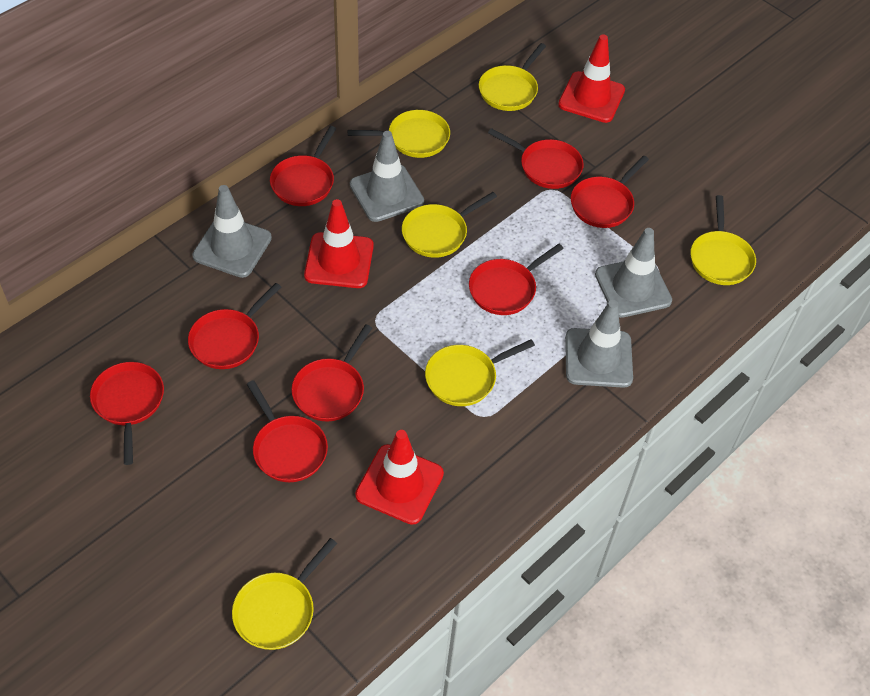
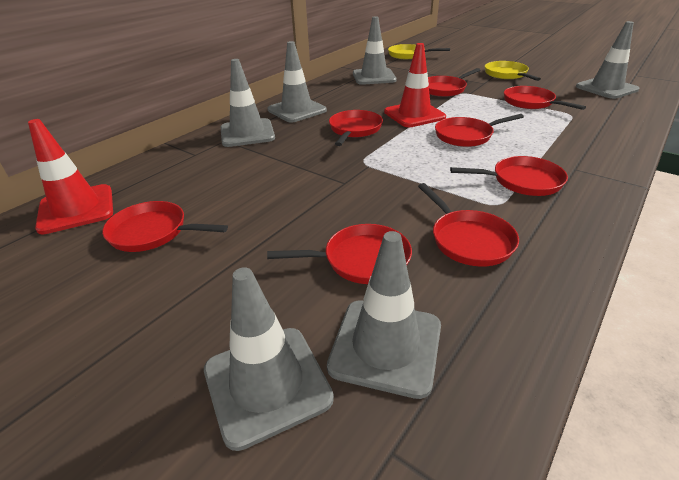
grey traffic cone: [192,185,272,278] [350,131,424,222] [565,300,633,388] [595,228,672,318] = 4 -> [204,267,334,451] [221,59,275,147] [267,41,327,123] [327,231,441,399] [353,16,397,85] [576,21,639,99] = 6
red traffic cone: [304,199,374,288] [355,430,444,525] [558,34,625,123] = 3 -> [28,119,113,234] [384,43,446,127] = 2
yellow pan: [232,538,337,650] [348,110,450,158] [402,192,497,258] [425,339,535,406] [479,43,546,111] [690,195,756,285] = 6 -> [388,44,450,59] [485,61,541,81] = 2

